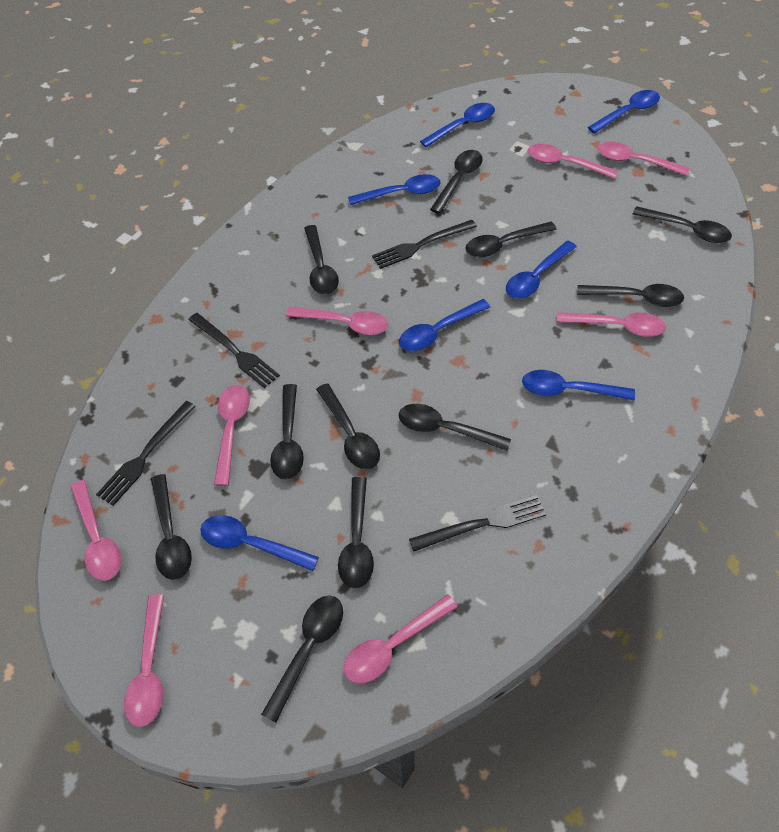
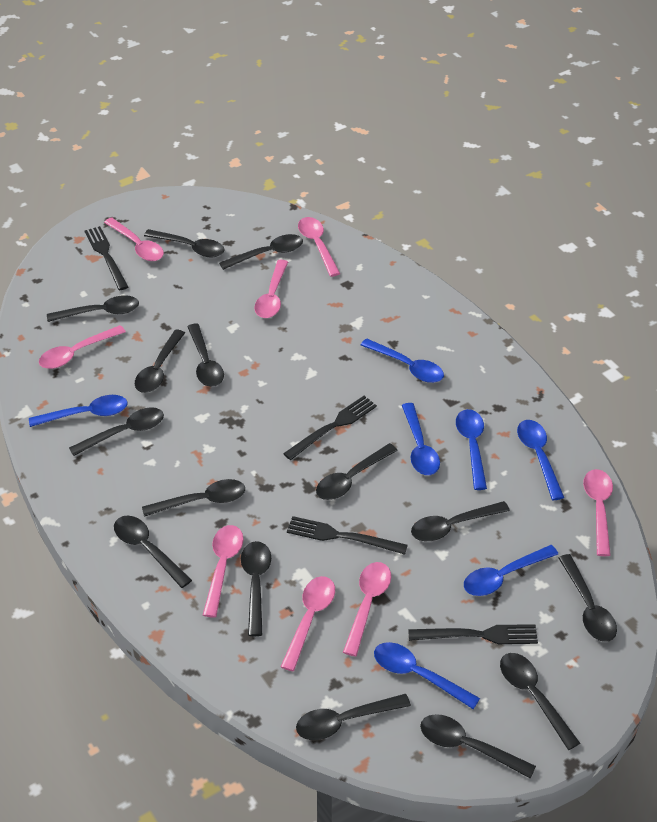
black spoon: [151,474,192,580] [261,596,343,722] [270,384,304,480] [304,225,339,294] [316,383,380,469] [338,477,374,588] [399,404,511,451] [430,150,483,214] [465,222,557,257] [577,284,684,307] [633,206,732,243] = 11 -> [47,295,139,322] [69,407,164,456] [114,516,192,588] [135,329,185,393] [142,479,245,517] [144,229,225,257] [187,324,224,387] [219,234,303,270] [241,541,271,636] [296,694,411,740] [316,443,398,500] [411,501,510,541] [420,714,536,779] [500,653,580,750] [558,554,617,642] = 15

